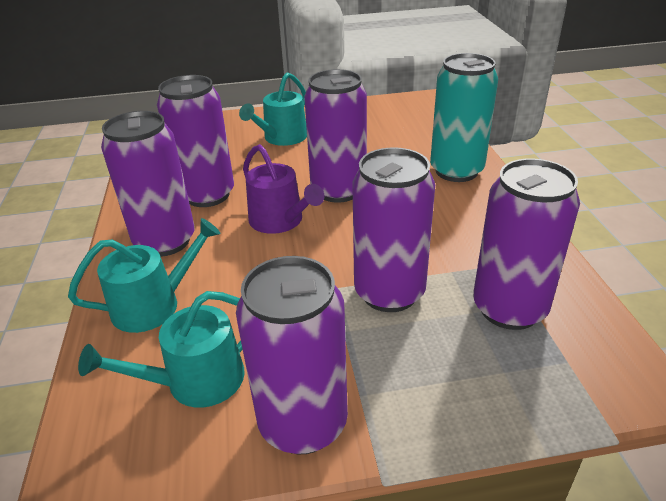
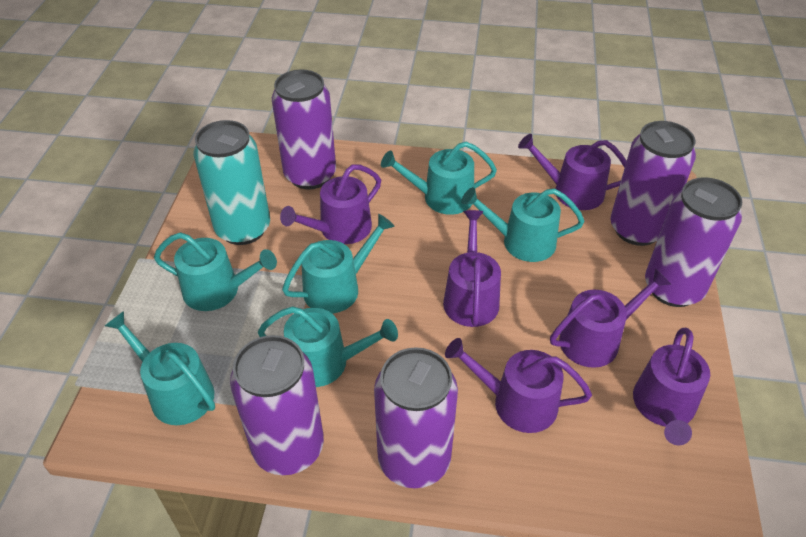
purple can: [101,111,195,257] [157,75,234,207] [236,256,348,454] [304,69,367,203] [352,147,435,312] [473,158,580,330] = 6 -> [230,335,324,475] [272,69,336,190] [374,347,458,488] [610,121,696,246] [645,177,742,307] = 5
purple watering can: [243,144,325,234] = 1 -> [280,164,381,244] [443,210,501,327] [445,338,592,433] [518,134,626,210] [550,268,671,368] [633,328,710,446] = 6
turquoise watering can: [68,218,220,333] [78,291,245,408] [239,73,307,146] = 3 -> [105,311,215,425] [154,232,277,311] [257,306,398,387] [282,214,395,313] [381,142,497,215] [461,187,584,262] = 6

